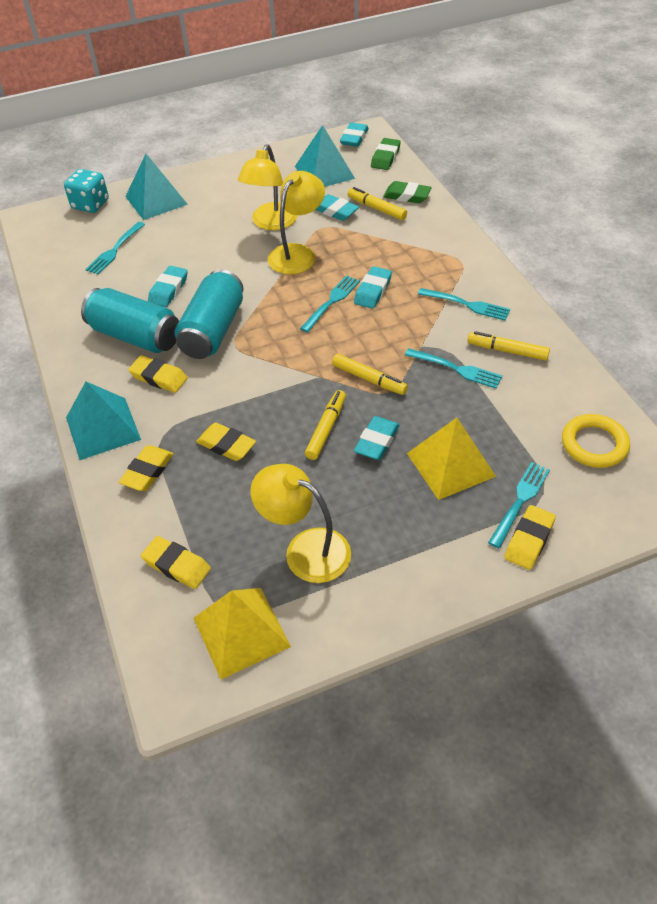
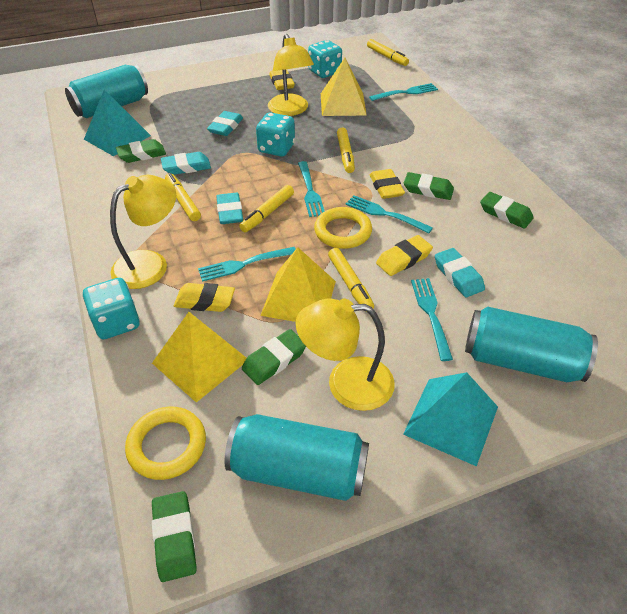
green eraser: [371,138,401,170] [383,181,432,203] = 2 -> [116,139,166,163] [152,491,197,582] [242,329,306,385] [404,172,454,200] [480,192,534,229] = 5
turquoise can: [81,288,179,353] [175,269,244,359] = 2 -> [65,65,148,118] [224,414,369,501] [465,307,598,382] = 3
turquoise dice: [64,169,109,213] = 1 -> [83,278,140,339] [256,112,295,157] [308,40,342,78] = 3
turquoise eraser: [148,266,188,307] [315,194,359,221] [340,123,369,147] [354,266,392,309] [354,416,400,460] = 5 -> [161,152,211,175] [207,111,243,136] [216,193,243,224] [435,248,485,297] = 4
turquoise pyramid: [66,381,141,460] [125,154,188,220] [295,125,355,187] = 3 -> [84,89,151,156] [403,372,498,466] = 2
yellow eraser: [119,445,173,491] [128,355,188,393] [141,536,211,589] [196,423,256,461] [504,505,556,570] = 5 -> [174,283,235,312] [269,69,295,90] [370,169,405,199] [376,235,433,276] = 4
yellow marker: [305,390,346,460] [332,354,408,395] [348,187,407,220] [467,331,550,361] = 4 -> [165,173,201,221] [239,185,294,232] [328,248,374,312] [337,127,355,173] [367,39,409,66] = 5
yellow pyramid: [194,588,291,679] [407,418,496,500] = 2 -> [152,312,246,403] [260,247,336,322] [321,58,367,116] = 3
yellow ring: [562,414,630,468] = 1 -> [125,407,206,480] [314,207,372,249] = 2

